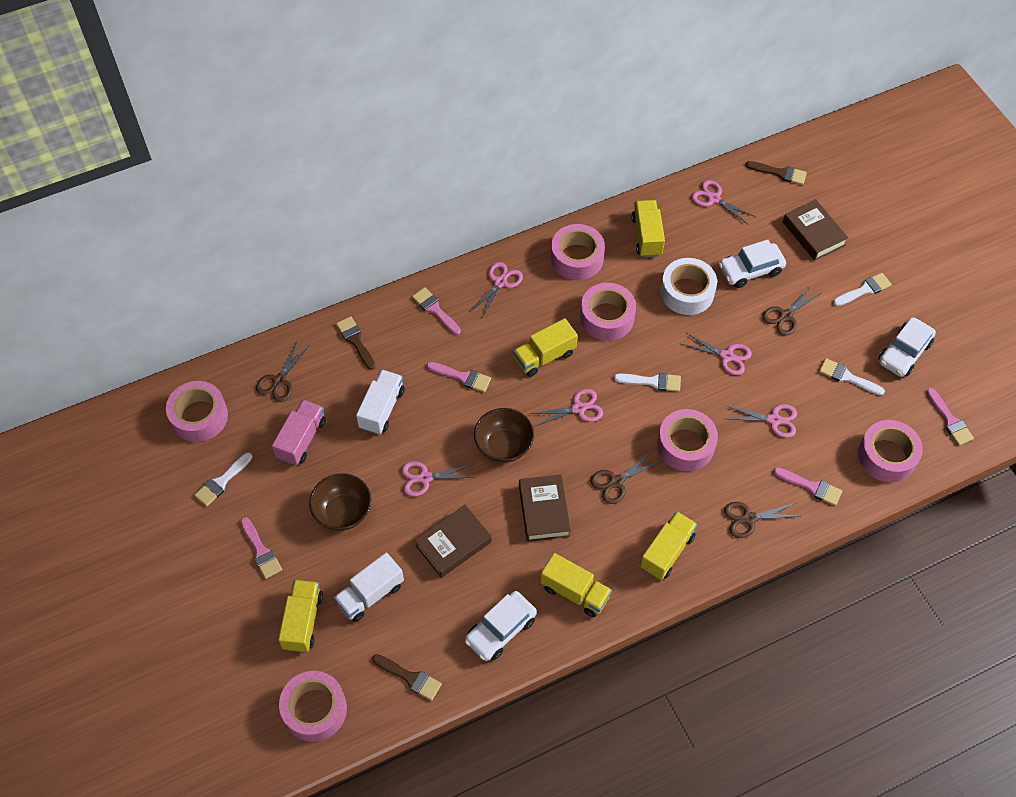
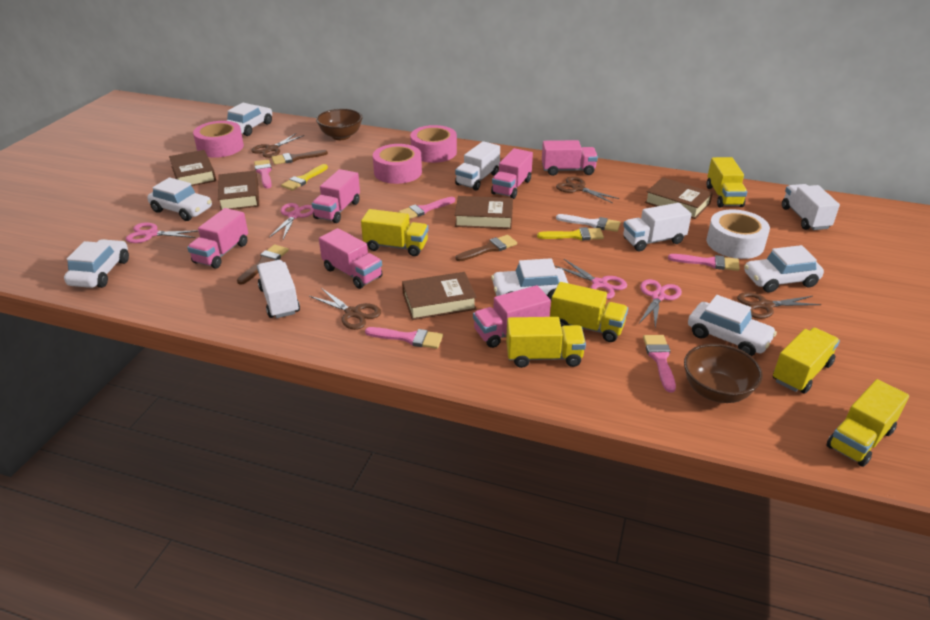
brown book: [415,505,492,578] [519,475,571,542] [783,199,848,261] = 3 -> [169,150,216,186] [218,171,259,211] [402,272,477,320] [455,196,513,229] [645,177,713,219] = 5
pink scissors: [401,461,476,497] [471,262,523,317] [530,389,603,427] [682,333,752,375] [691,180,755,224] [727,404,797,438] = 6 -> [126,223,198,243] [269,203,314,239] [555,259,627,299] [639,279,682,328] = 4
pink tape: [166,381,228,442] [279,671,347,742] [551,224,605,280] [580,283,636,341] [657,409,718,471] [858,420,923,482] = 6 -> [193,121,244,158] [373,144,422,184] [410,125,457,163] = 3
pink truck: [272,400,326,466] = 1 -> [187,208,248,268] [312,169,360,223] [319,228,383,289] [473,285,551,348] [491,148,533,199] [542,140,598,176] = 6
white brush: [194,452,252,506] [614,373,681,392] [819,358,885,396] [833,273,892,306] = 4 -> [556,214,620,232] = 1
white car: [465,591,537,661] [719,240,786,288] [878,317,936,377] = 3 -> [64,239,129,288] [147,177,212,221] [226,103,272,136] [491,258,568,300] [688,295,777,356] [744,245,824,293] = 6
white truck: [334,552,404,622] [356,370,405,435] = 2 -> [257,260,300,318] [455,141,500,191] [623,203,692,251] [782,184,840,230] = 4
yellow brush: none = 0 -> [281,164,328,191] [537,227,604,240] = 2
yellow truck: [278,580,323,653] [513,318,578,377] [540,553,612,617] [631,200,665,257] [640,511,697,580] = 5 -> [361,209,428,256] [506,317,586,368] [550,282,628,342] [706,157,747,207] [773,328,840,394] [827,379,909,467] = 6

